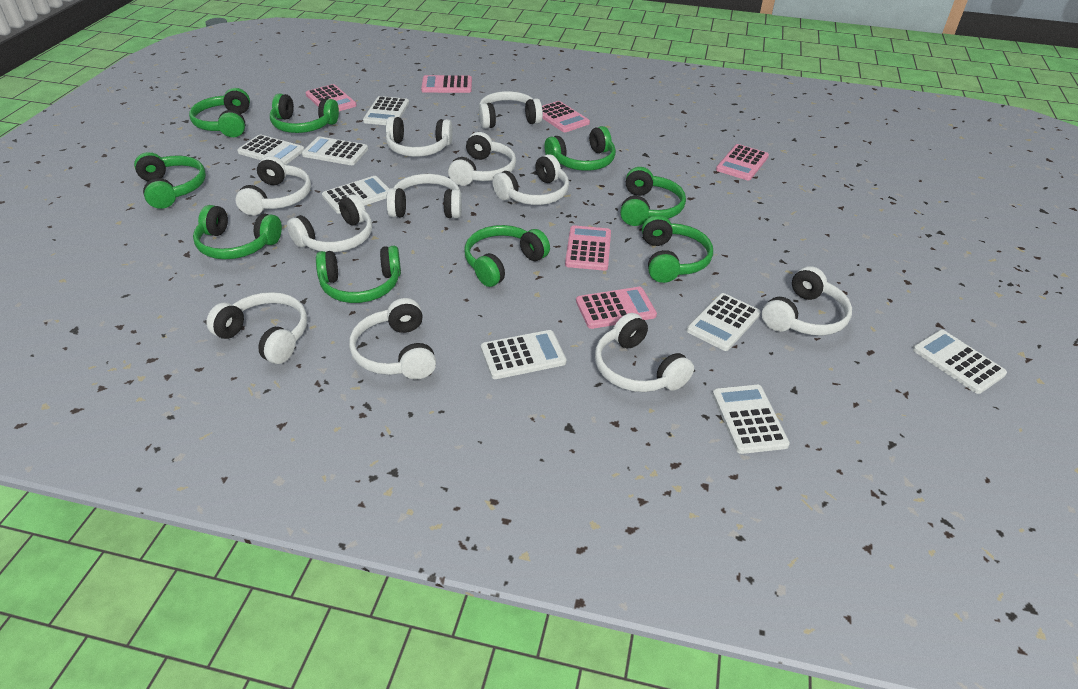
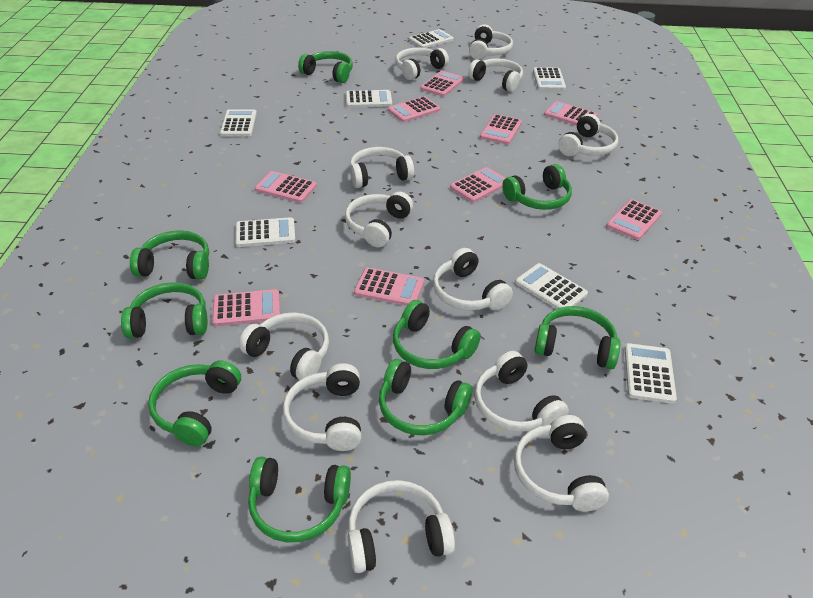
pink calculator: [305,84,357,111] [421,75,472,93] [542,101,590,132] [565,225,611,271] [576,287,657,329] [716,144,769,181] = 6 -> [212,289,280,326] [254,171,317,203] [354,267,424,306] [388,96,440,122] [420,71,464,96] [450,167,505,202] [480,114,522,145] [544,101,598,125] [606,199,662,240] = 9
white calculator: [237,135,305,165] [302,136,368,165] [322,176,390,214] [363,96,409,125] [481,330,567,379] [687,293,761,351] [712,385,790,454] [913,330,1007,394] = 8 -> [220,109,257,136] [235,217,295,247] [346,90,392,107] [409,29,454,48] [515,263,588,309] [533,67,566,90] [624,343,677,404] = 7
white headphones: [206,292,308,364] [235,156,311,216] [287,194,372,252] [349,298,436,380] [386,117,453,157] [386,173,462,219] [448,132,516,186] [479,91,543,129] [492,154,569,205] [595,313,694,392] [762,266,852,336] = 11 -> [239,313,329,381] [283,363,361,451] [345,191,413,247] [348,480,455,573] [350,147,414,188] [395,48,449,80] [433,248,513,310] [468,59,523,92] [469,25,513,60] [474,351,569,432] [514,415,609,512] [558,114,618,156] = 12

